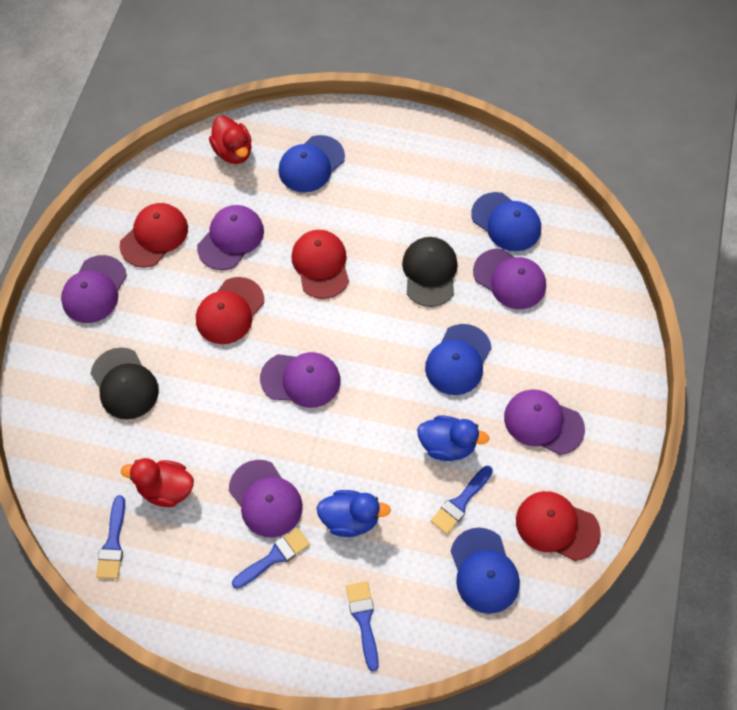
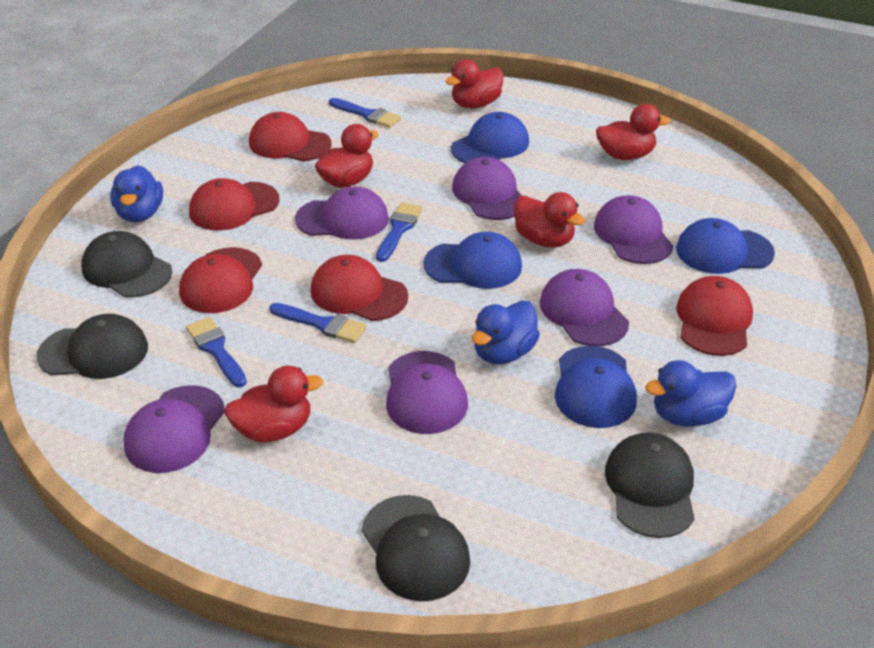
black cap: [91,348,159,419] [402,237,458,307] = 2 -> [36,314,148,379] [81,231,172,298] [362,495,470,601] [605,433,695,538] = 4
blue duck: [317,490,391,537] [417,415,489,461] = 2 -> [110,165,163,222] [472,301,540,364] [645,360,737,427] = 3
red cap: [120,203,188,268] [196,277,264,344] [291,230,349,299] [516,491,601,561] = 4 -> [179,247,262,313] [189,178,280,231] [249,112,332,162] [311,255,408,321] [676,276,753,356] = 5
red duck: [121,458,194,507] [209,116,252,164] = 2 -> [224,366,323,442] [315,124,379,188] [445,59,503,108] [514,192,585,248] [596,104,671,160] = 5

